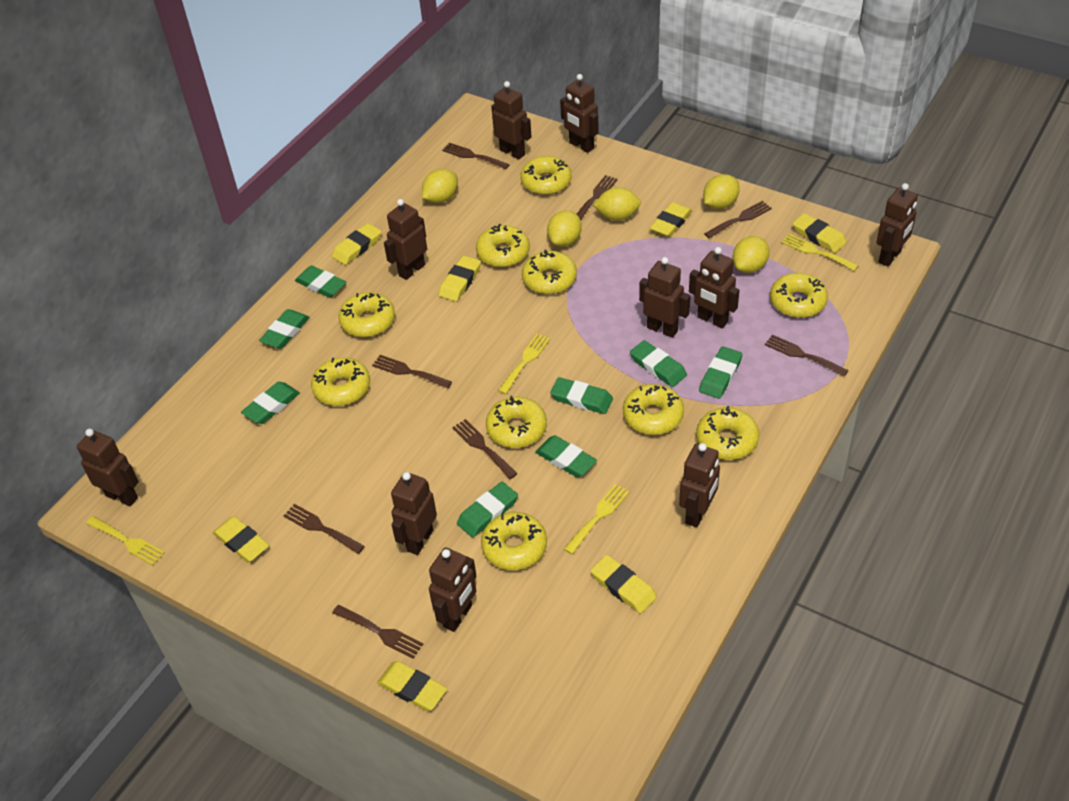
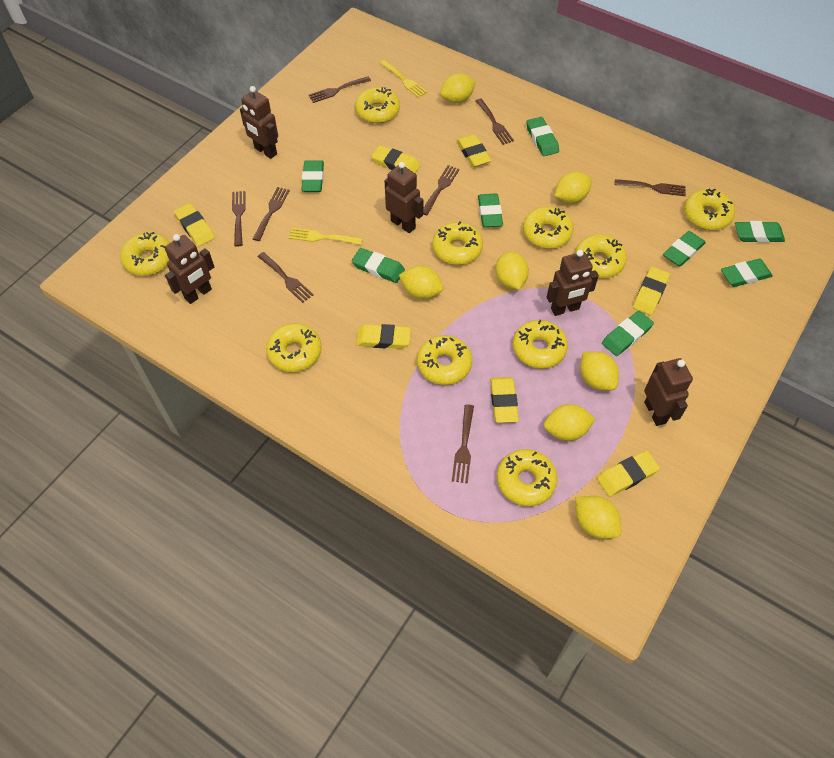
brown robot: [77,429,139,506] [384,199,427,280] [391,472,437,555] [429,547,477,632] [491,81,531,159] [560,74,599,153] [639,257,691,338] [679,443,720,527] [689,247,739,328] [876,183,918,267] = 10 -> [165,234,214,304] [240,86,278,159] [385,162,424,233] [547,250,599,316] [644,358,693,426] = 5
yellow fork: [86,516,165,565] [498,334,550,394] [564,484,630,554] [781,234,859,271] = 4 -> [289,228,363,245] [380,60,428,98] = 2
yellow lemon: [422,169,458,203] [547,210,582,247] [593,187,641,221] [703,174,740,209] [732,236,770,273] = 5 -> [399,265,444,299] [440,73,476,103] [495,252,529,290] [544,404,595,441] [555,172,592,203] [576,496,621,539] [580,351,619,390] = 7

